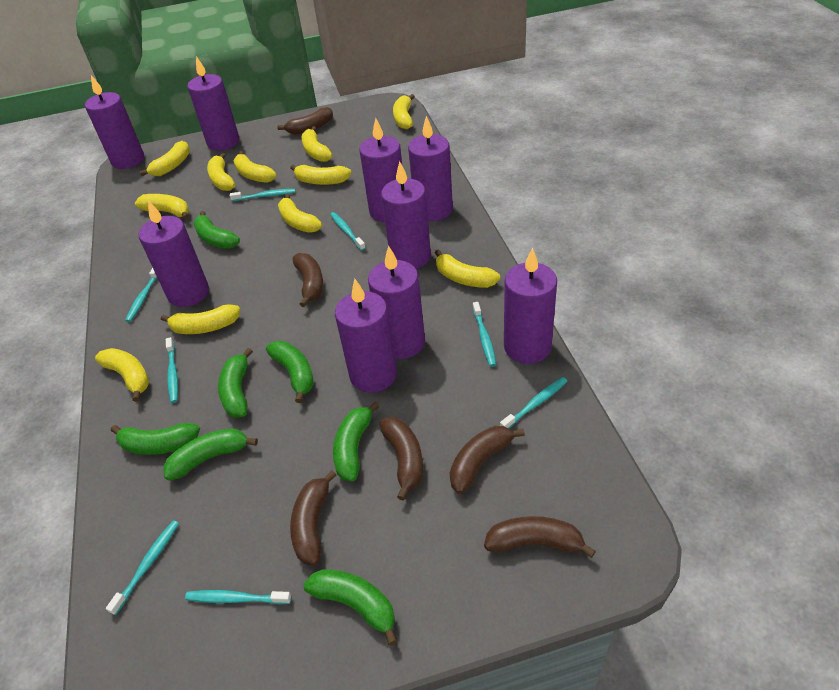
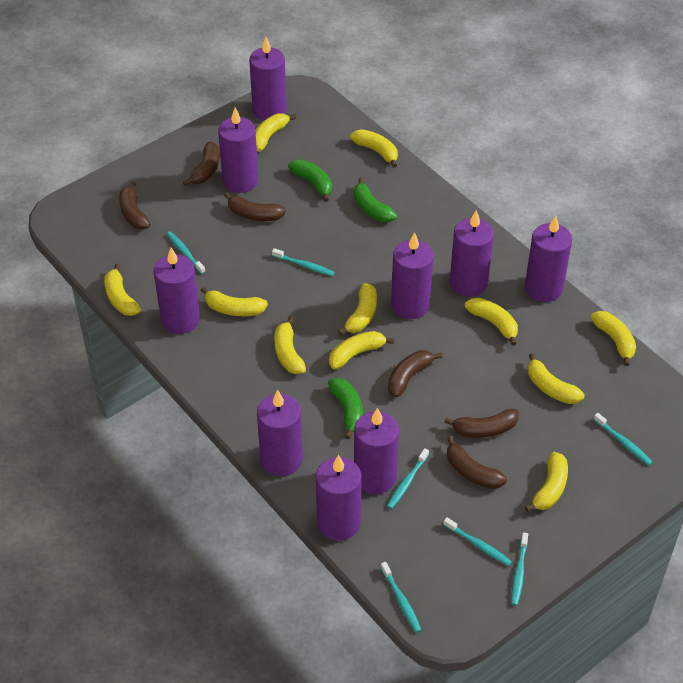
green banana: [111,423,200,455] [163,428,258,480] [193,211,240,249] [218,348,253,418] [266,341,314,403] [304,569,398,645] [333,401,380,482] = 7 -> [288,159,332,202] [328,378,363,439] [354,178,397,222] = 3
turquoise toothbrush: [106,521,179,615] [125,268,157,322] [166,337,178,403] [185,590,291,604] [230,189,295,201] [330,212,366,251] [473,302,496,367] [500,377,568,429] = 8 -> [167,231,206,274] [272,248,335,276] [380,562,421,633] [387,448,429,509] [444,517,512,566] [511,532,528,606] [593,413,653,465] = 7

